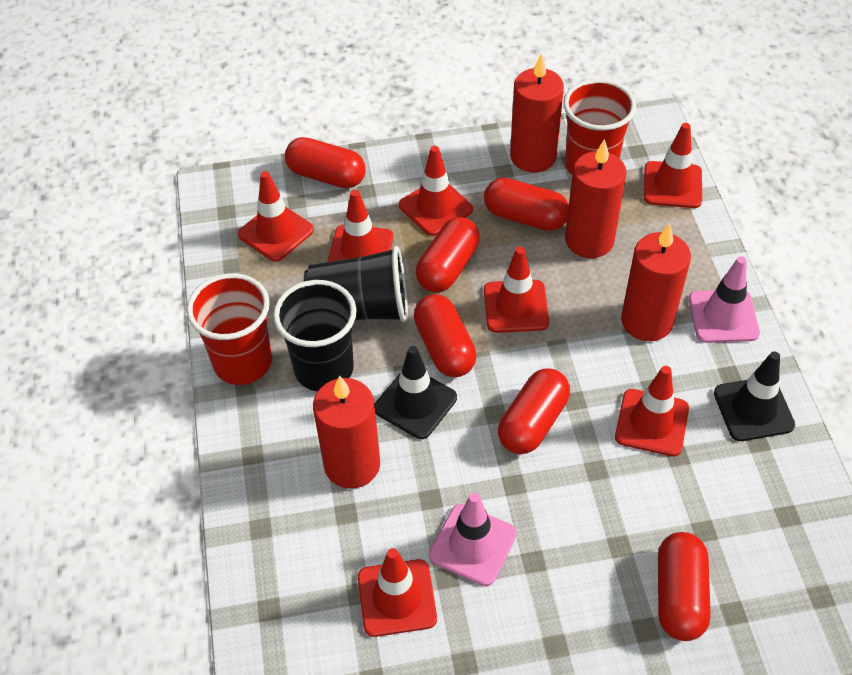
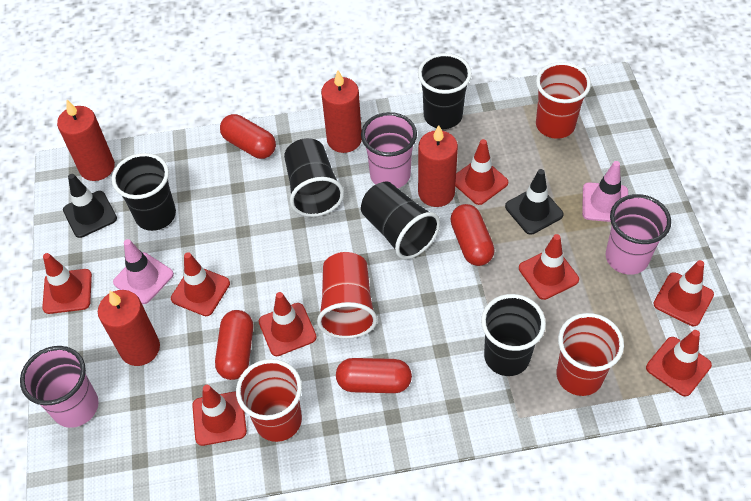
black cup: [273,280,357,392] [304,246,408,322] = 2 -> [112,153,176,231] [284,138,344,217] [361,182,440,259] [418,53,472,129] [481,294,546,376] = 5
pink cup: none = 0 -> [20,346,99,428] [361,112,417,188] [606,194,671,275] = 3
red capsule: [285,137,366,188] [414,294,476,377] [416,217,480,292] [484,178,569,231] [498,369,570,454] [658,532,711,641] = 6 -> [215,310,253,380] [220,114,276,159] [336,358,412,393] [450,204,495,266] = 4
red cup: [187,273,272,385] [563,79,636,175] = 2 -> [236,359,302,442] [317,252,377,339] [536,62,591,139] [556,313,624,396] = 4
red traffic cone: [238,171,314,262] [327,190,393,262] [358,548,437,637] [399,146,473,236] [484,247,549,333] [615,366,689,456] [644,123,702,208] = 7 -> [42,253,92,314] [171,252,230,316] [192,385,247,446] [259,292,317,356] [455,139,508,205] [519,234,579,300] [646,330,712,396] [653,260,714,326] = 8

